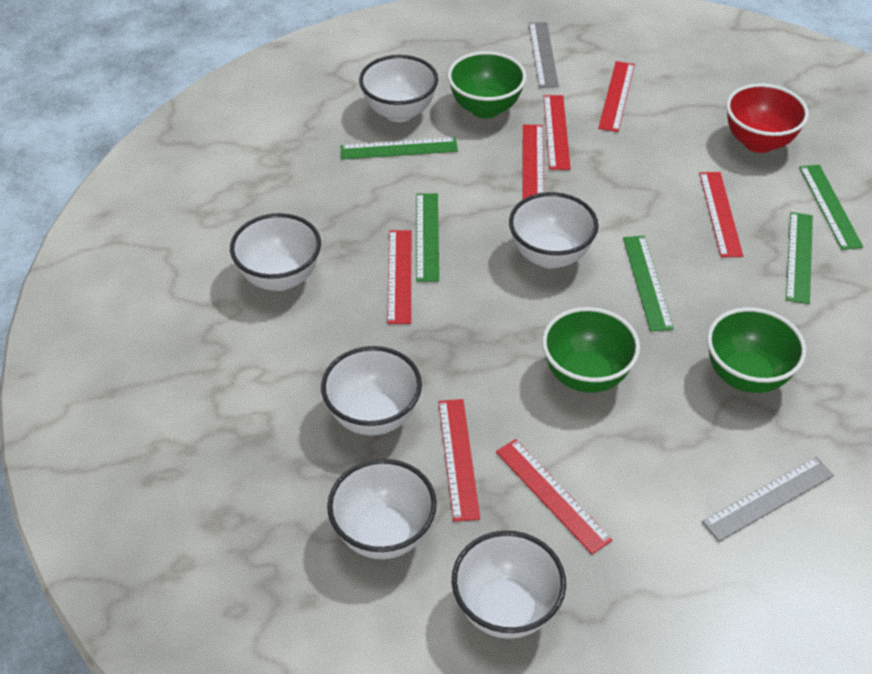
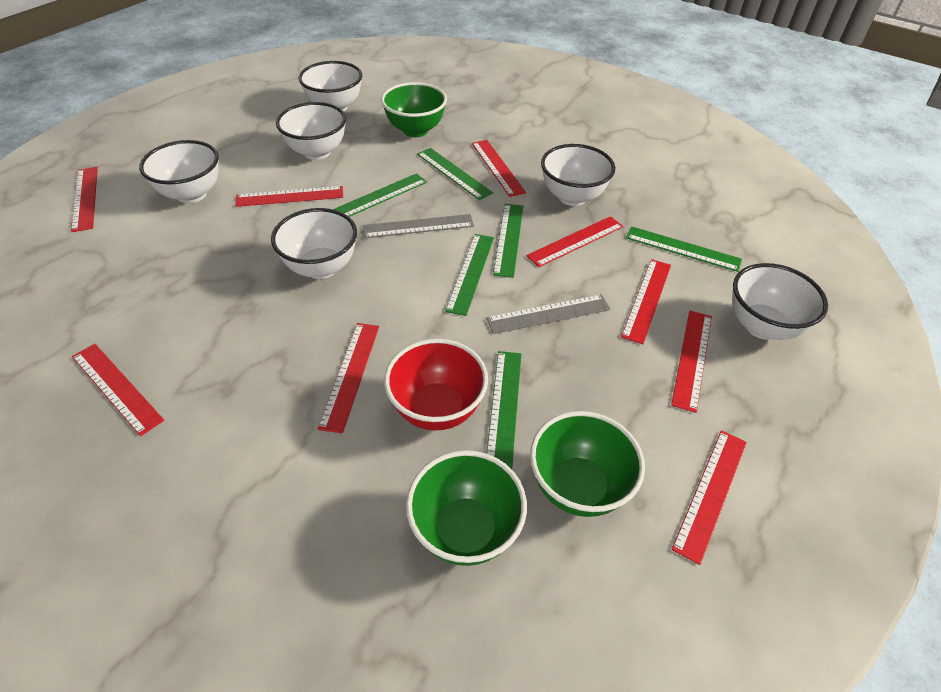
green ruler: [340,137,458,160] [416,193,439,282] [623,236,674,331] [786,212,813,304] [799,165,863,250] = 5 -> [333,173,427,217] [417,148,493,200] [445,234,494,316] [486,351,522,469] [493,204,523,278] [626,227,742,272] = 6
red ruler: [387,230,411,324] [438,399,480,522] [496,439,612,554] [522,124,544,200] [543,95,571,170] [598,61,635,132] [699,172,743,257] = 7 -> [71,167,98,232] [72,344,164,436] [235,186,343,207] [318,323,379,433] [472,140,526,197] [526,216,623,267] [621,259,671,344] [671,311,712,413] [672,430,747,565] = 9

